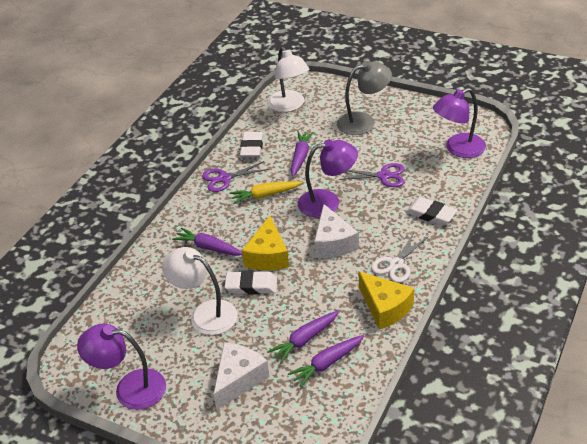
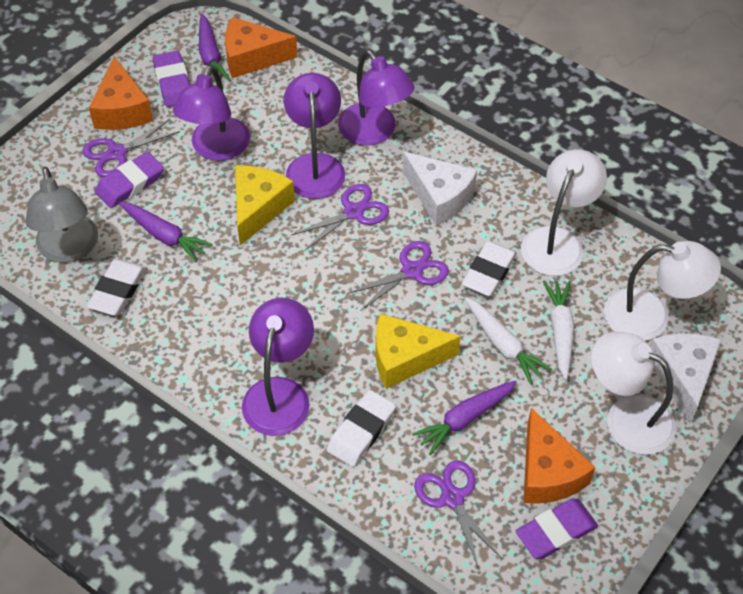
orange cheese: none = 0 -> [89,56,153,130] [225,17,297,78] [523,408,596,504] = 3
purple carrot: [172,227,243,256] [267,310,339,364] [288,335,364,388] [291,131,314,176] = 4 -> [119,202,213,262] [199,14,231,81] [412,380,517,455] = 3
purple eraser: none = 0 -> [95,152,164,208] [153,51,190,107] [516,499,598,559] = 3
purple lamp: [77,324,166,410] [298,139,358,218] [433,88,486,158] = 3 -> [173,65,250,161] [242,298,314,436] [284,73,345,199] [338,50,415,145] = 4
purple scissors: [202,161,269,192] [338,163,405,187] = 2 -> [82,119,180,177] [291,184,389,251] [347,241,449,311] [414,460,503,570] = 4
white carrot: none = 0 -> [465,297,552,385] [543,281,574,380] = 2
white lamp: [162,247,238,335] [268,47,309,112] = 2 -> [521,149,607,276] [592,332,676,455] [604,241,721,341] = 3
white scissors: [371,231,429,283] = 1 -> none = 0
yellow carrot: [230,181,303,204] = 1 -> none = 0

